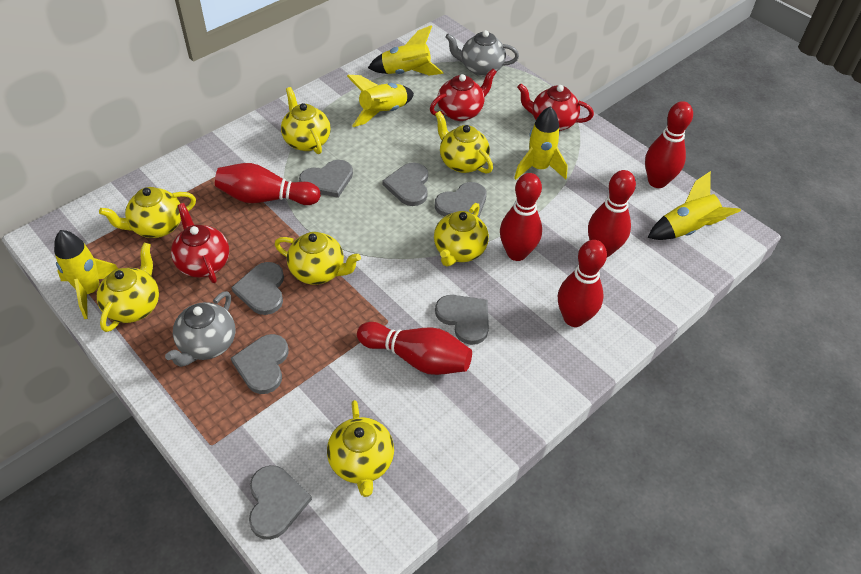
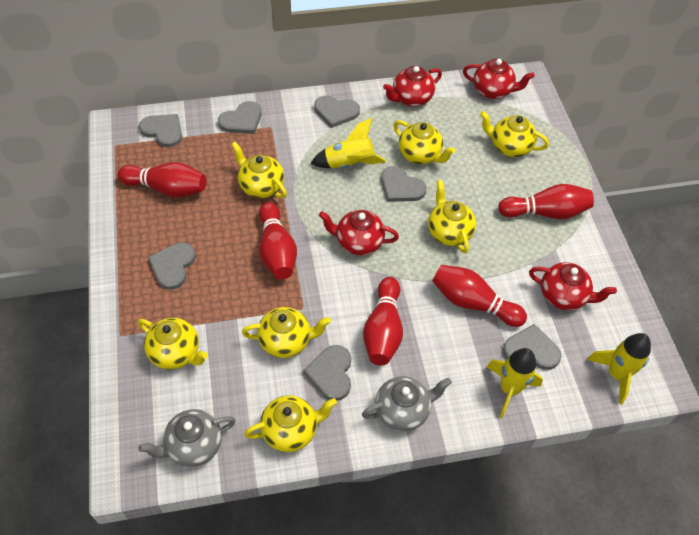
red bowling pin: [215,163,321,205] [357,322,472,375] [500,173,542,261] [558,240,607,327] [588,170,636,257] [645,101,693,188] = 6 -> [118,162,207,198] [259,202,297,279] [363,277,403,366] [432,265,527,327] [498,184,594,219] = 5
red teapot: [171,203,229,283] [430,69,497,121] [517,83,594,131] = 3 -> [319,210,399,255] [383,66,442,107] [463,59,535,99] [529,262,617,310] = 4
yellow rocket: [54,230,118,319] [347,75,414,127] [368,25,443,75] [514,106,568,180] [648,171,741,240] = 5 -> [311,118,386,168] [486,348,543,418] [587,333,651,404] = 3

